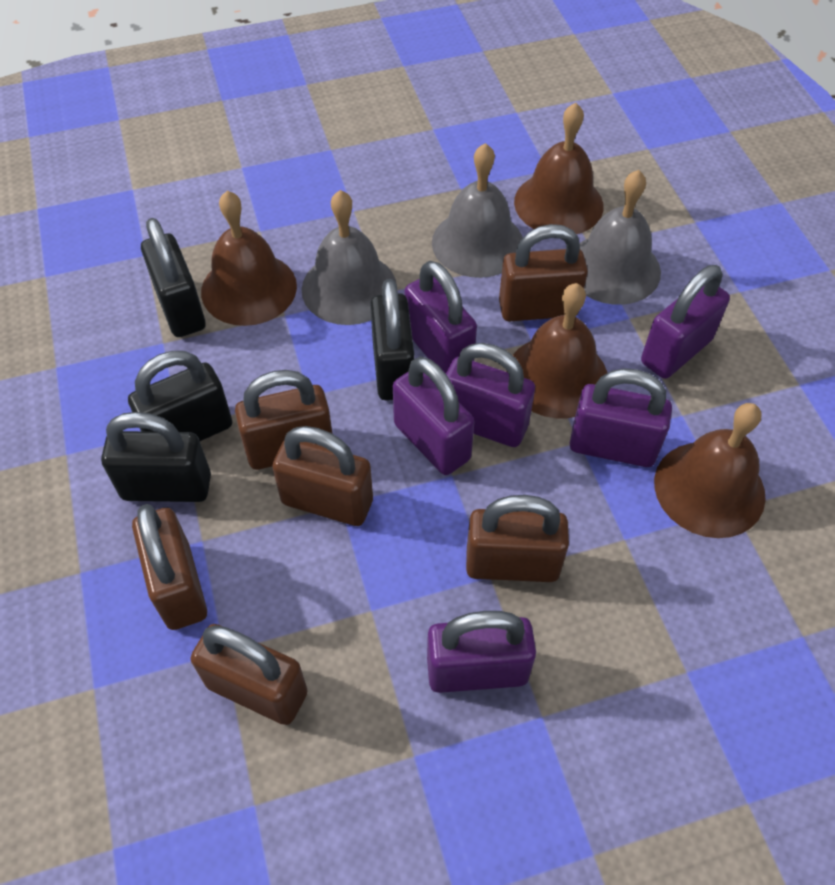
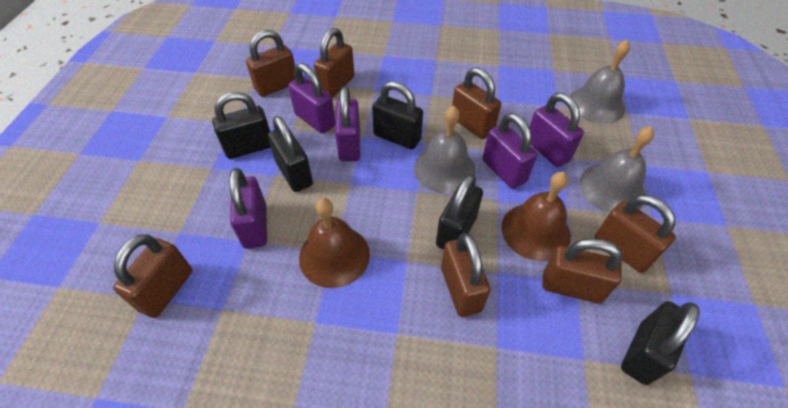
black padlock: [101,412,211,502] [128,351,232,441] [141,218,206,337] [370,279,415,401] = 4 -> [213,92,271,159] [268,116,313,192] [372,81,423,150] [436,174,483,250] [621,301,700,385] = 5
brown bell: [201,191,297,326] [506,283,607,418] [514,103,603,234] [654,403,766,538] = 4 -> [299,198,370,288] [501,172,571,261] = 2
brown padlock: [132,504,207,630] [191,624,308,725] [235,370,333,470] [272,426,373,526] [466,495,569,582] [499,224,588,321] = 6 -> [113,234,192,318] [246,30,295,97] [314,28,355,98] [441,233,491,317] [452,67,501,139] [542,238,623,304] [595,195,676,273] = 7
purple padlock: [393,357,474,475] [404,261,477,374] [427,611,536,693] [446,343,535,447] [570,368,672,467] [641,265,730,379] = 6 -> [229,168,267,249] [288,63,335,134] [335,86,360,162] [482,113,537,189] [529,93,584,167] = 5

